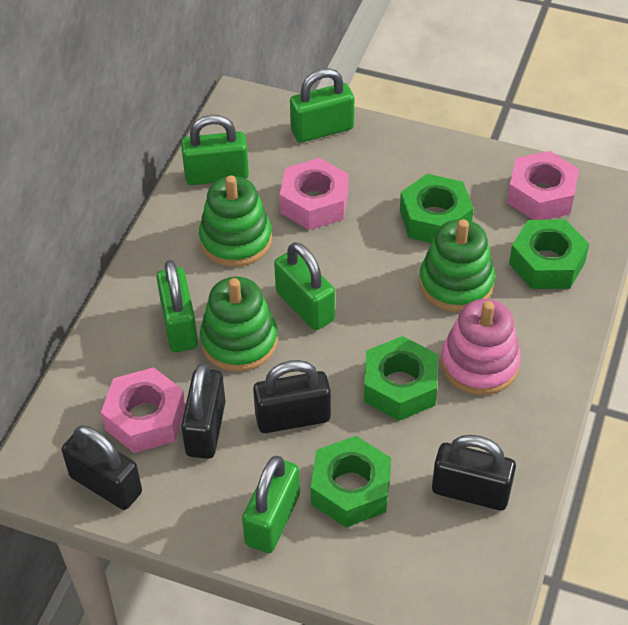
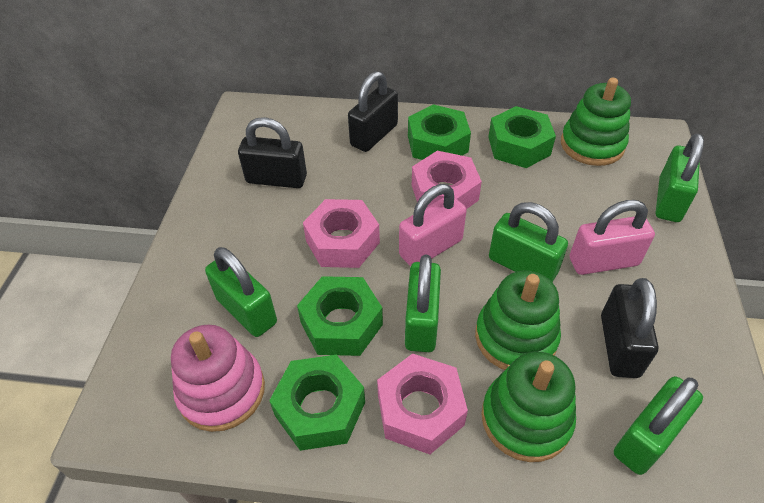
black padlock: [62,425,142,510] [181,363,226,459] [253,360,331,433] [432,435,516,510] = 4 -> [238,117,307,188] [348,71,398,152] [601,278,659,378] = 3
pink padlock: none = 0 -> [399,184,467,267] [570,200,655,275] = 2

